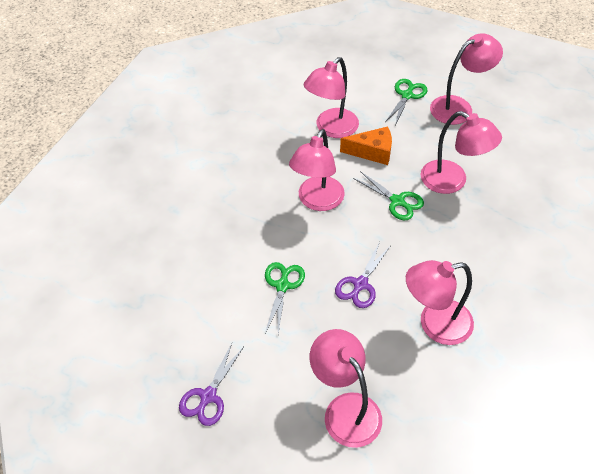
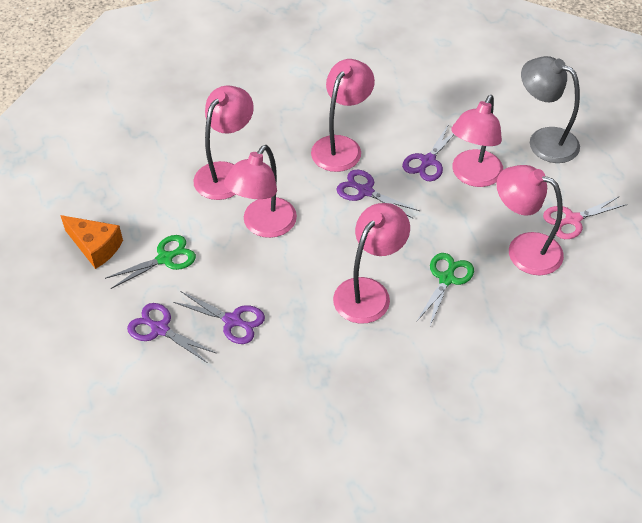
green scissors: [265,262,305,334] [353,171,424,220] [385,79,427,125] = 3 -> [105,235,196,289] [416,253,474,326] = 2
grey lamp: none = 0 -> [521,56,580,163] = 1
pink scissors: none = 0 -> [543,196,627,239] = 1
purple scissors: [179,343,244,426] [335,243,391,308] = 2 -> [127,303,216,363] [173,291,265,344] [336,169,420,219] [402,124,454,181] = 4

